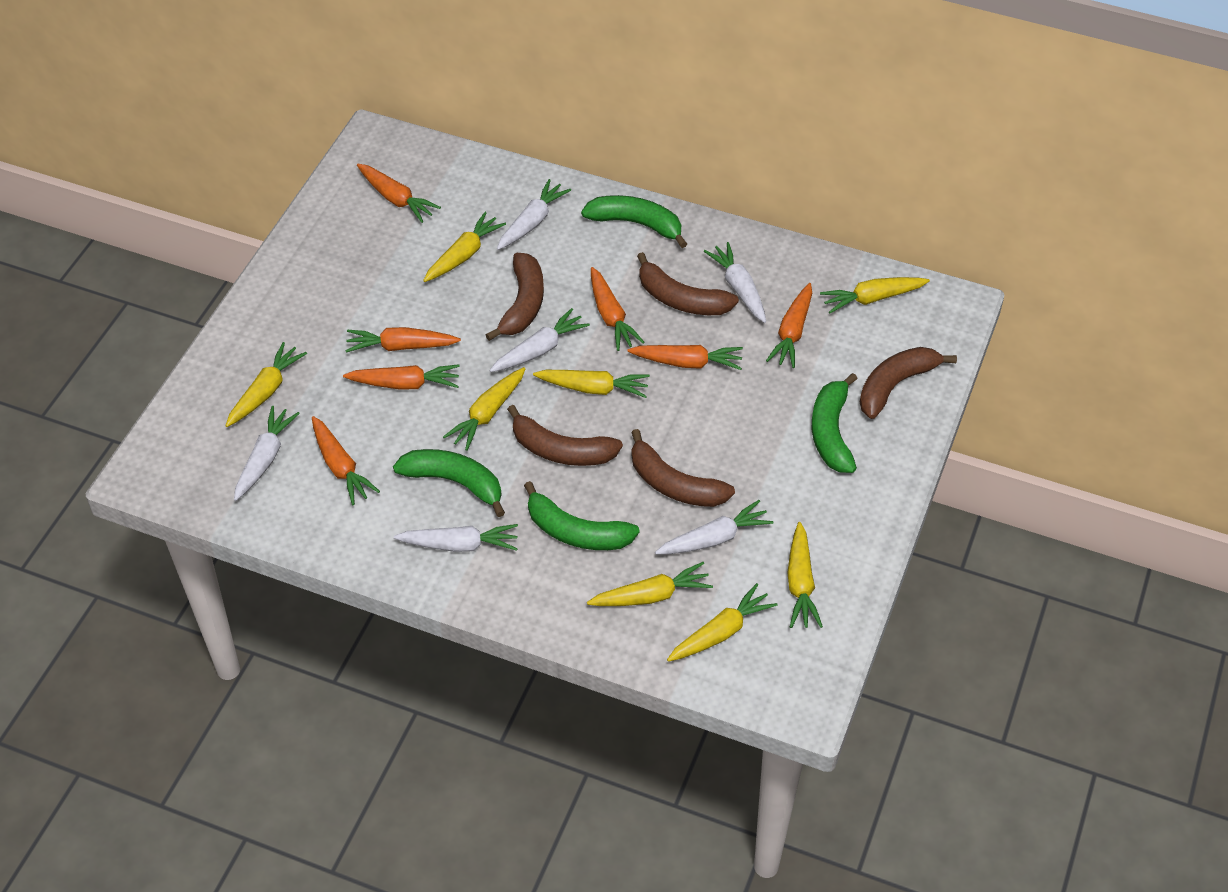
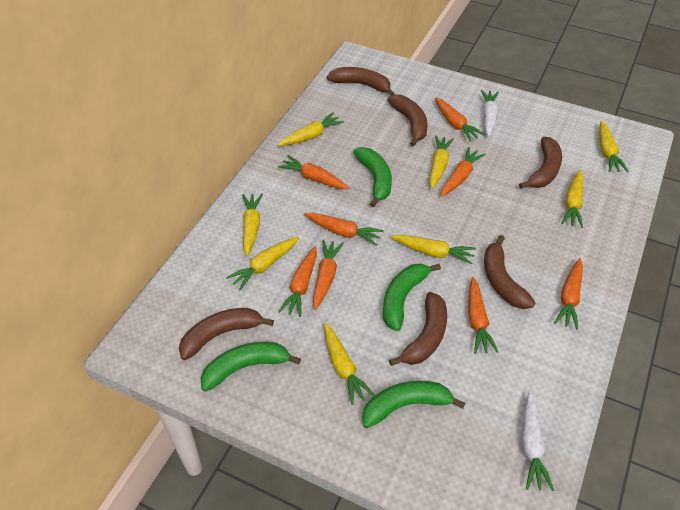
brown banana: [486,253,544,341] [507,405,623,466] [631,429,735,507] [637,252,739,315] [860,347,957,419] = 5 -> [179,308,274,360] [327,67,394,96] [388,94,428,147] [389,292,447,366] [484,235,536,309] [519,137,562,189] = 6
orange carrot: [312,416,380,505] [343,364,460,390] [345,327,461,353] [357,164,441,223] [591,267,644,351] [628,345,743,370] [766,283,812,368] = 7 -> [278,155,349,189] [278,246,317,317] [304,213,384,246] [313,240,344,310] [435,97,485,142] [441,147,486,197] [468,277,498,354] [554,258,583,330] = 8
white carrot: [234,406,300,501] [394,524,518,552] [489,308,590,372] [497,179,571,250] [655,500,773,554] [704,242,766,323] = 6 -> [481,90,499,137] [522,392,554,491] = 2

